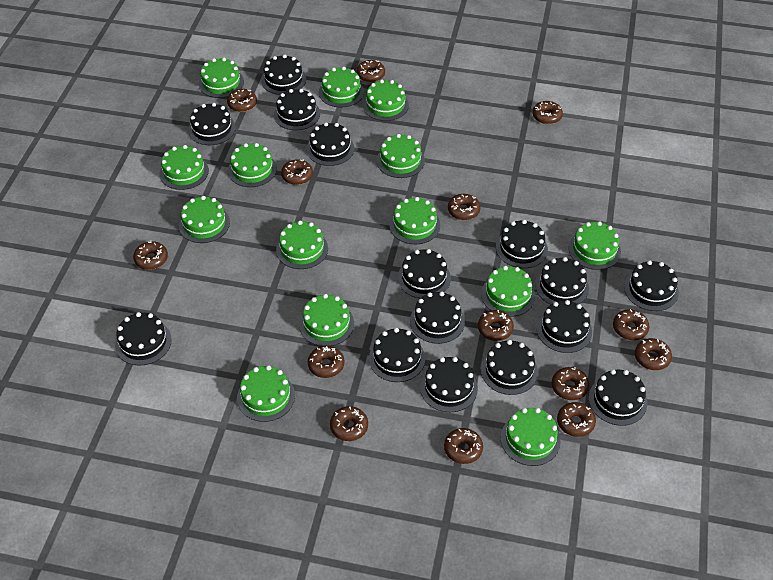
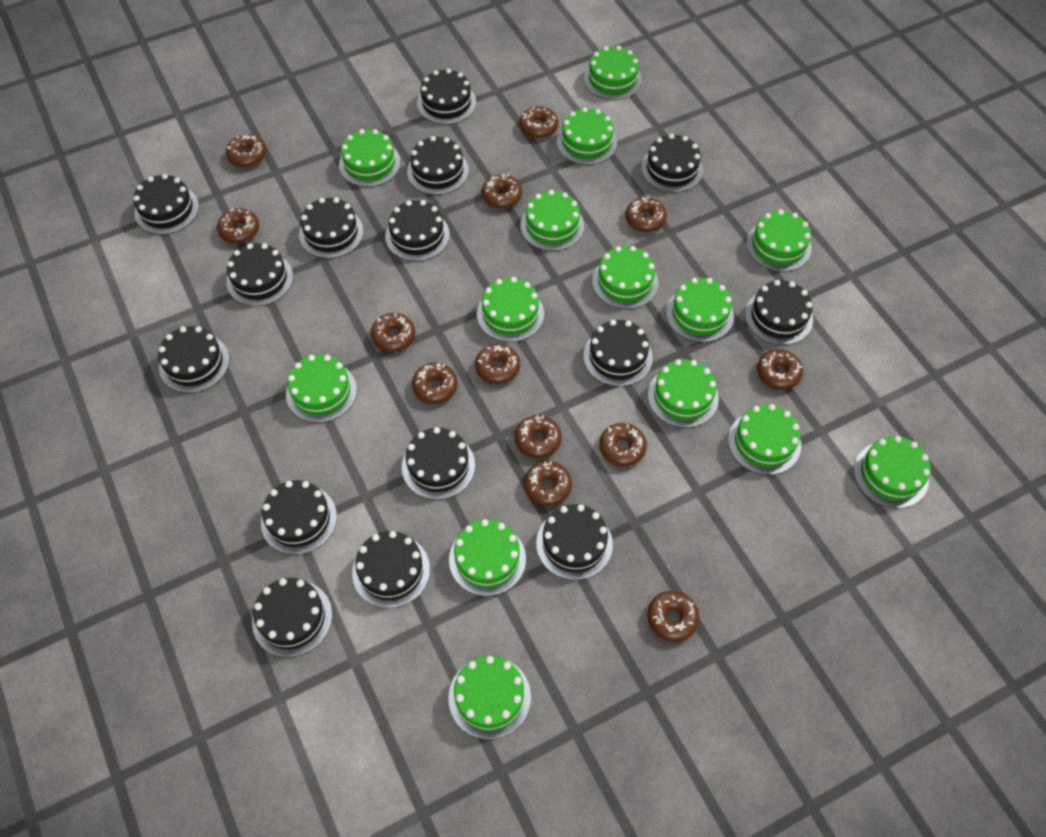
brown donut: [133,240,168,270] [227,89,257,112] [281,159,313,185] [308,346,344,378] [330,406,368,441] [356,60,385,82] [444,428,483,464] [448,194,480,220] [478,310,514,341] [532,101,563,124] [551,367,589,400] [557,402,596,437] [613,309,650,340] [635,338,672,370] = 14 -> [217,208,259,244] [226,134,266,167] [371,313,415,352] [412,363,458,404] [475,344,520,384] [481,174,522,209] [515,415,562,458] [519,106,558,138] [524,461,572,506] [599,423,647,467] [625,196,667,232] [647,591,699,642] [757,349,803,390] = 13

